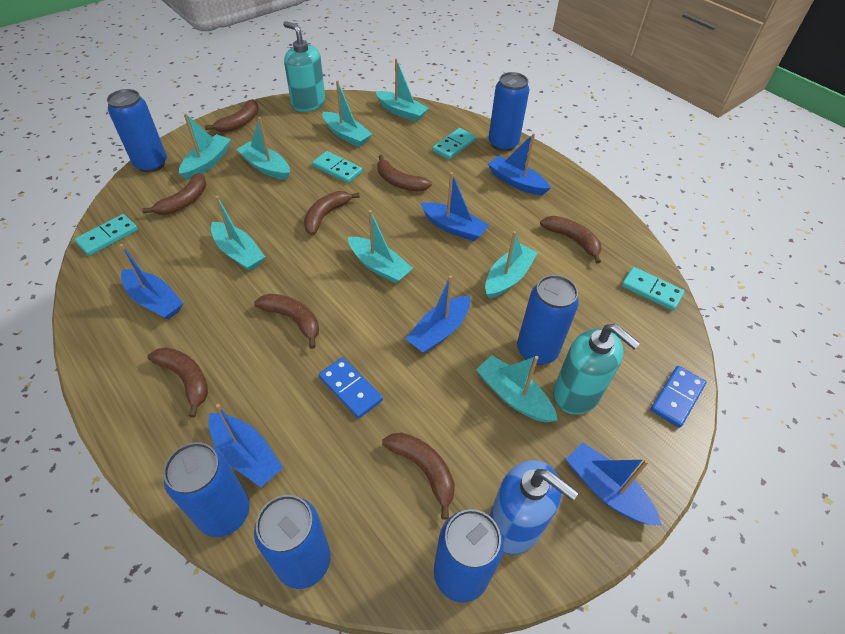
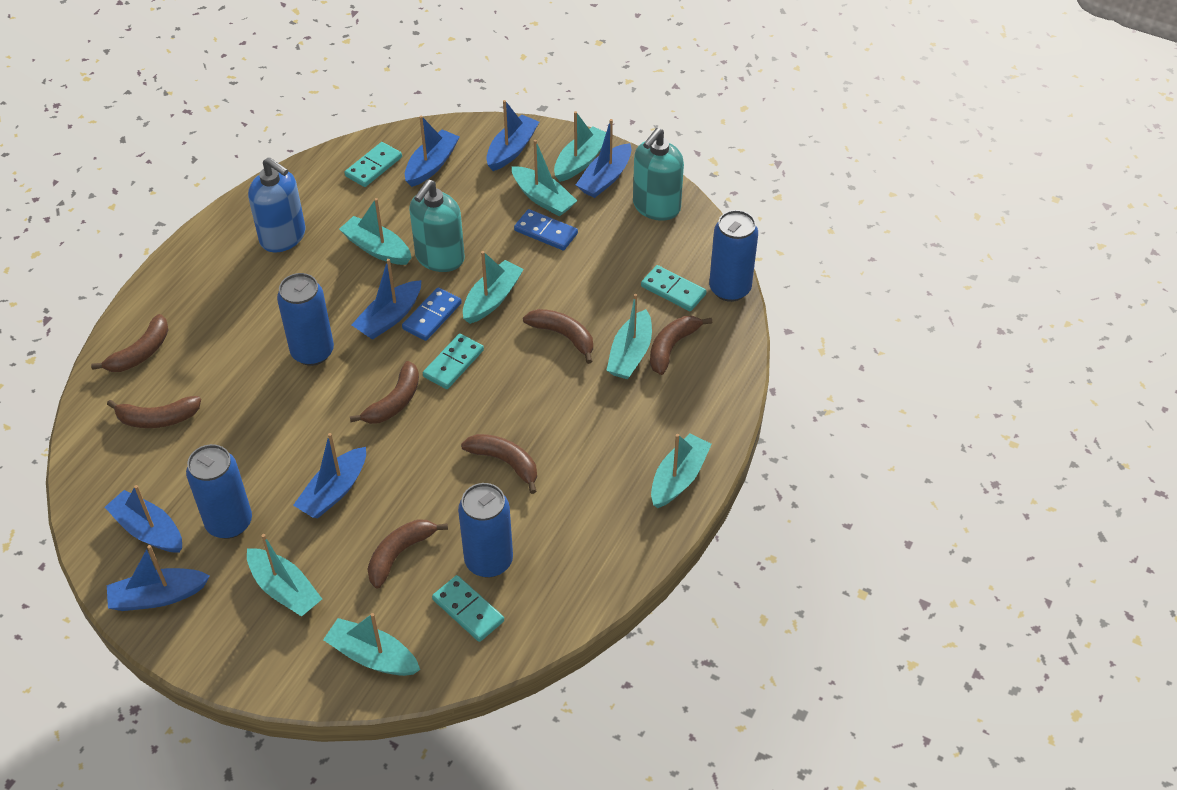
blue boat: [120,244,183,320] [208,404,283,487] [405,275,470,353] [420,172,489,241] [488,133,551,195] [566,442,662,526] = 6 -> [105,485,182,553] [107,545,210,611] [293,433,366,518] [352,259,421,340] [405,115,460,187] [486,100,539,171] [576,119,631,198] = 7
blue can: [107,89,167,172] [163,442,250,537] [254,495,331,589] [434,509,504,603] [488,72,529,151] [517,275,579,365] = 6 -> [186,444,252,539] [277,273,334,366] [458,483,513,577] [709,210,758,302] = 4
brown banana: [142,173,207,215] [148,347,208,418] [205,99,259,133] [254,294,319,349] [304,191,360,235] [377,155,432,192] [382,432,455,520] [540,216,602,264] = 8 -> [91,314,168,372] [107,396,201,428] [350,361,419,424] [367,519,448,589] [461,434,537,494] [523,309,593,364] [650,316,712,375] = 7

